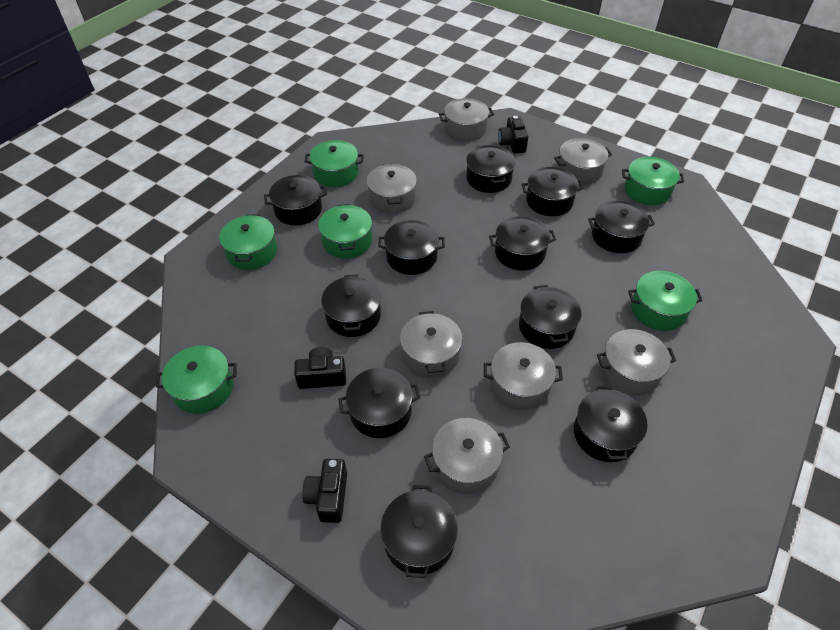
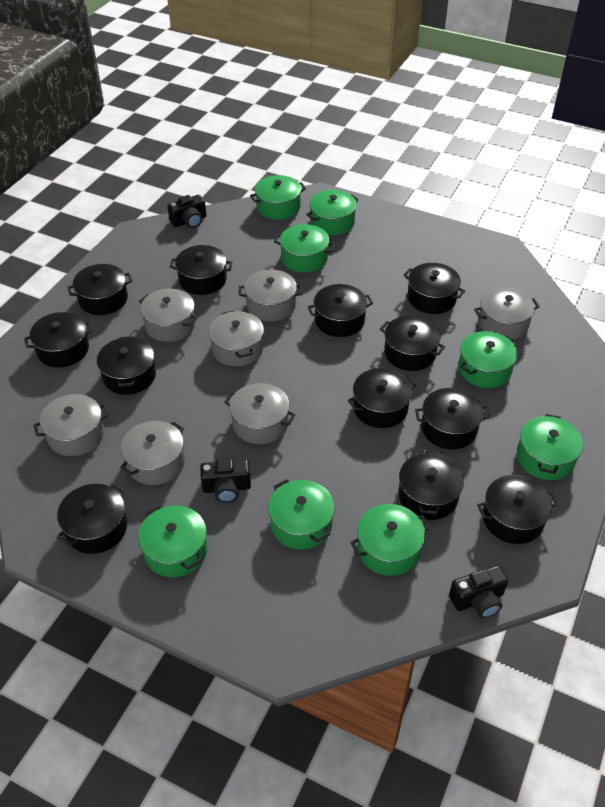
black pot: [264,175,327,225] [321,275,381,337] [338,368,420,438] [378,220,445,275] [381,485,458,578] [466,145,515,193] [489,216,556,270] [519,285,581,349] [521,167,584,216] [574,386,647,462] [588,200,655,253] = 11 -> [24,312,93,368] [57,484,127,554] [67,264,132,315] [97,336,156,395] [170,245,233,295] [308,284,373,337] [348,368,416,428] [380,315,445,371] [398,450,464,520] [403,263,465,314] [415,388,489,449] [477,475,558,544] = 12
green pot: [156,346,237,414] [219,215,277,270] [304,140,364,187] [318,204,372,259] [622,157,684,205] [628,271,703,331] = 6 -> [138,505,207,578] [250,175,306,220] [268,479,335,550] [274,224,335,273] [306,190,359,235] [350,504,431,576] [458,331,518,388] [517,414,583,480] = 8

